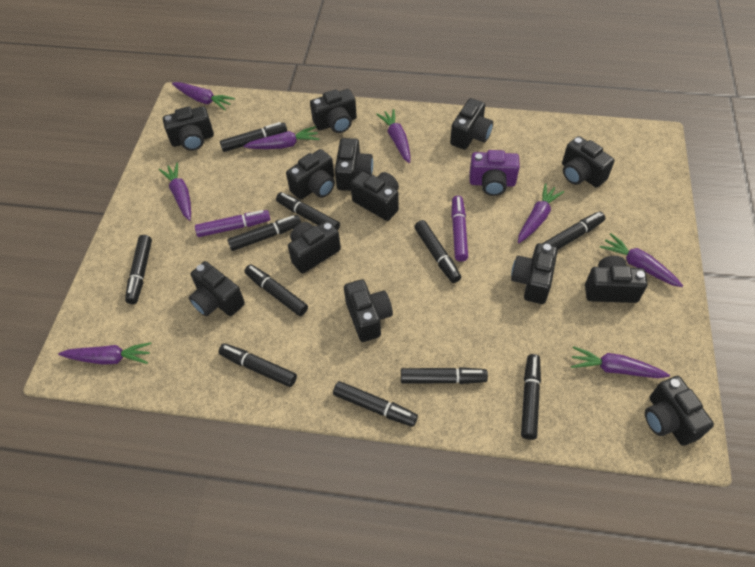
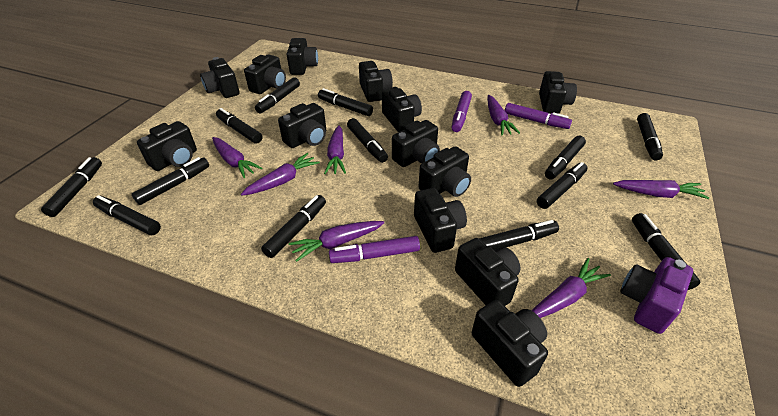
black marker: [125,235,152,304] [218,343,297,387] [220,122,287,152] [227,215,301,251] [244,264,308,316] [276,192,340,230] [333,381,418,427] [401,367,488,384] [414,220,461,283] [521,354,541,440] [542,211,605,249] = 11 -> [41,157,102,217] [93,195,161,235] [132,157,209,205] [216,108,262,144] [255,77,300,113] [261,195,326,258] [318,88,373,116] [347,118,388,163] [479,220,559,250] [537,162,587,209] [545,135,586,179] [632,213,700,290] [637,113,663,160] = 13
purple carrot: [58,342,151,365] [159,162,191,221] [172,82,235,110] [244,126,319,149] [376,109,410,163] [518,183,564,243] [571,346,670,378] [600,233,683,287] = 8 -> [212,137,262,178] [241,153,320,196] [289,221,384,262] [324,125,346,174] [487,95,520,135] [532,258,611,318] [613,180,709,199] = 7
purple marker: [195,210,270,237] [451,196,468,262] = 2 -> [329,236,420,263] [451,91,472,132] [505,103,572,129] = 3

